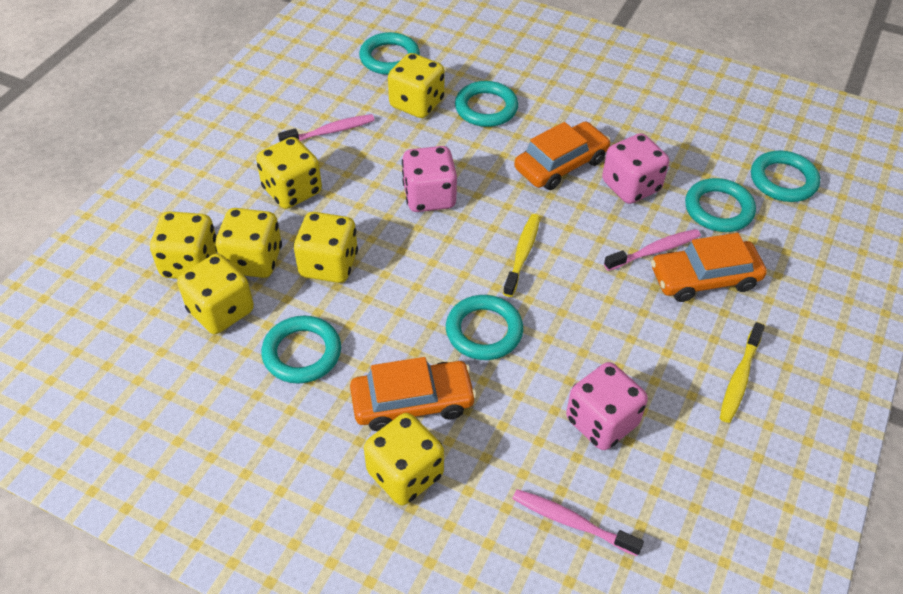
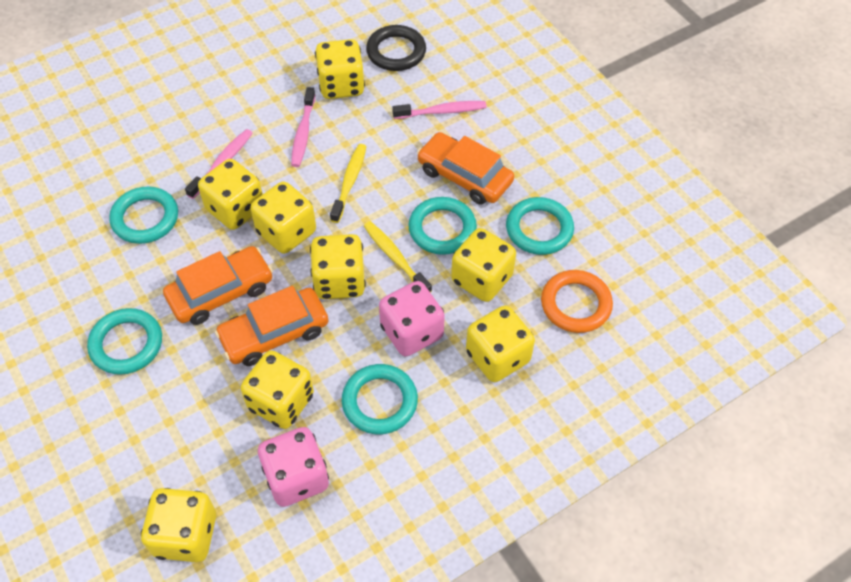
black ring: none = 0 -> [366,25,426,71] = 1
orange ring: none = 0 -> [541,270,613,333] = 1
pink dice: [402,146,457,212] [566,362,648,450] [602,133,669,204] = 3 -> [258,427,329,507] [379,281,445,356] = 2
turquoise ring: [261,316,341,384] [359,32,420,75] [446,295,523,360] [455,81,518,127] [685,178,756,232] [751,150,820,202] = 6 -> [87,308,162,375] [109,187,178,244] [342,364,418,434] [408,197,477,255] [506,197,574,255] = 5
yellow dice: [150,211,217,279] [177,254,254,334] [215,208,282,278] [256,137,322,209] [293,212,358,283] [364,413,444,505] [388,53,445,118] = 7 -> [141,488,216,562] [198,159,263,230] [241,350,314,429] [250,181,316,254] [310,234,366,299] [315,39,365,99] [451,228,516,302] [466,305,535,382] = 8

